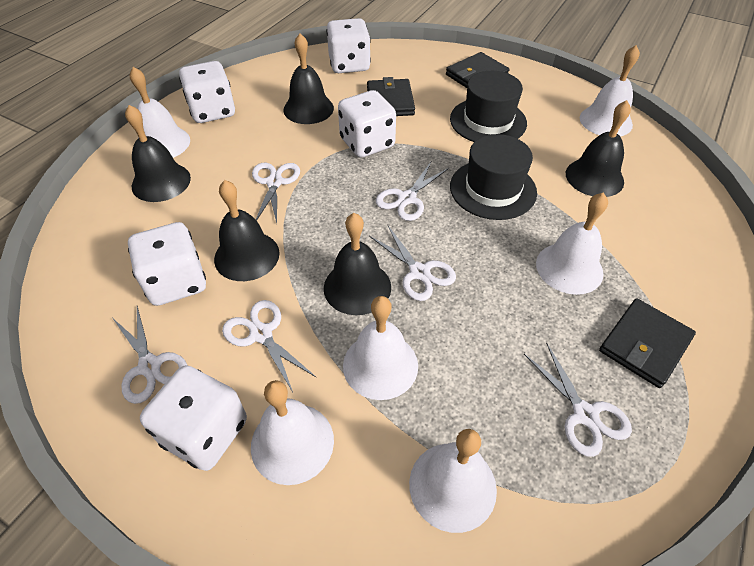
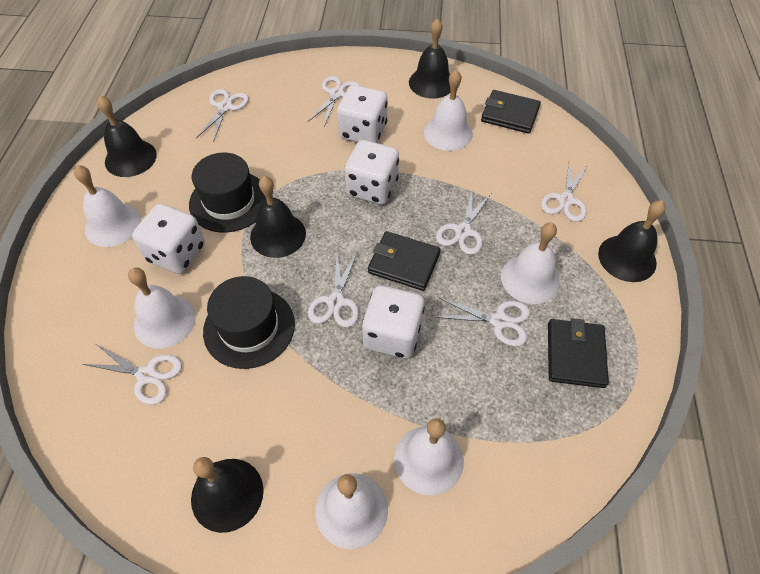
white dice: [128,222,206,306] [140,365,247,471] [179,61,235,123] [326,18,371,73] [338,90,396,158] = 5 -> [132,204,205,274] [337,85,388,143] [344,140,399,205] [362,286,425,359] = 4
white scissors: [113,306,188,404] [222,300,317,392] [252,163,300,223] [369,225,456,301] [376,162,449,221] [524,343,632,457] = 6 -> [83,344,182,405] [196,89,249,142] [308,76,360,127] [308,253,359,327] [435,298,530,346] [436,189,491,255] [541,159,588,222] = 7

